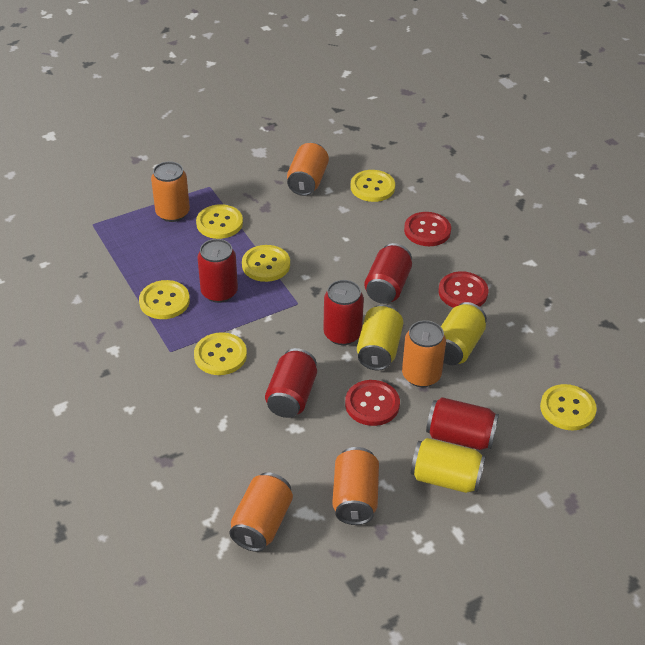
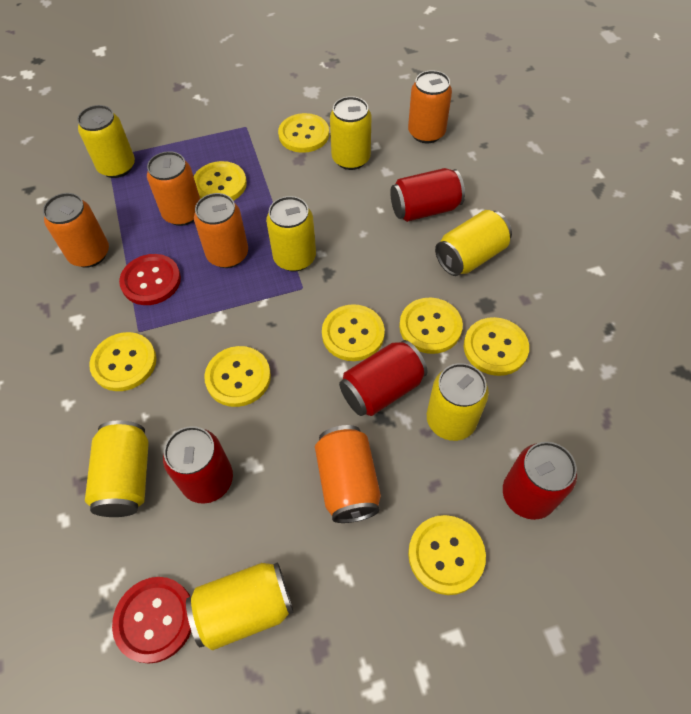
red button: [345,380,400,426] [404,212,451,246] [438,271,489,308] = 3 -> [112,577,191,664] [119,254,181,305] = 2
red can: [197,239,238,303] [265,348,317,418] [323,280,364,345] [364,243,412,304] [426,397,499,450] = 5 -> [163,426,233,504] [339,340,428,416] [390,168,465,222] [503,442,577,520] = 4
yellow button: [139,280,190,319] [194,332,247,375] [196,204,243,239] [242,245,290,282] [351,170,395,202] [540,384,597,430] = 6 -> [89,332,156,391] [194,161,247,201] [204,346,271,407] [278,113,329,153] [322,304,385,361] [399,298,463,354] [408,515,486,595] [464,317,529,376] = 8
yellow can: [357,305,403,370] [411,438,486,493] [441,302,487,365] = 3 -> [77,105,135,178] [85,420,149,517] [186,562,294,651] [266,196,316,272] [330,96,371,170] [427,363,489,441] [435,210,512,276] = 7

